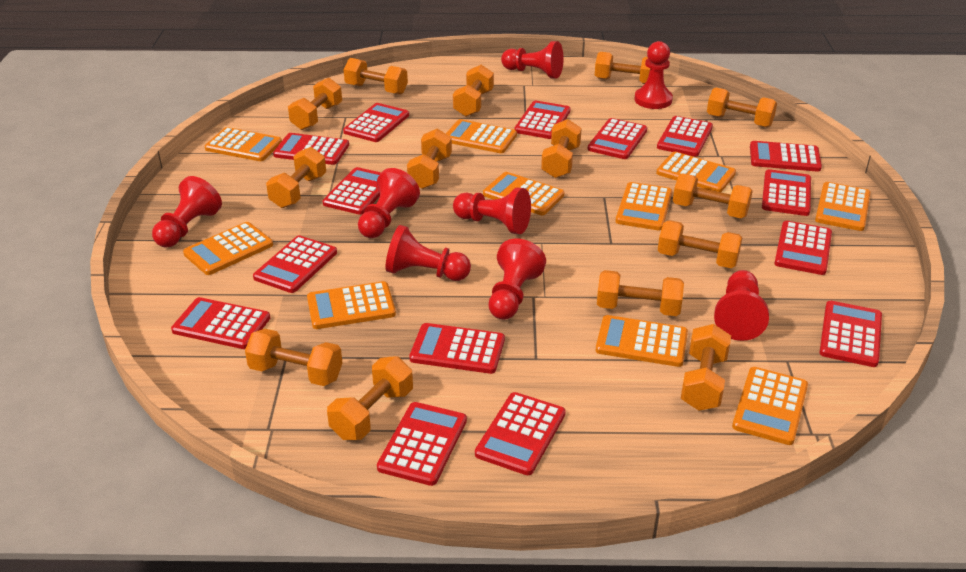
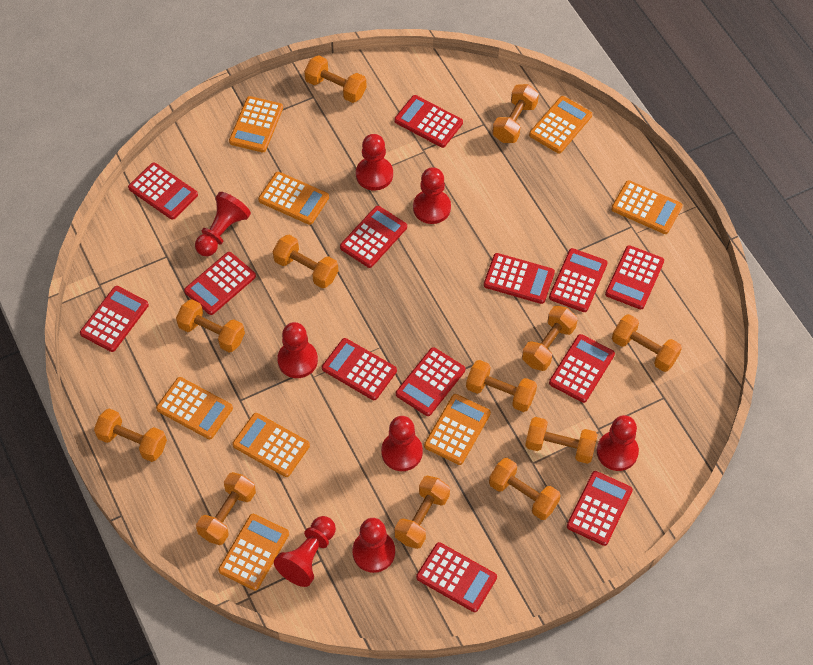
orange calculator: [183,222,273,275] [205,127,282,161] [307,281,396,329] [446,119,517,153] [483,172,564,215] [596,315,688,367] [615,182,672,230] [656,152,736,192] [732,367,808,445] [815,182,870,231] = 10 -> [156,377,233,439] [218,514,289,590] [229,96,283,152] [232,413,310,477] [258,172,329,225] [424,394,491,465] [529,96,592,154] [611,180,683,234] = 8
orange dumbbell: [245,329,342,386] [266,147,326,208] [288,78,342,130] [327,356,413,440] [343,58,408,95] [407,129,452,189] [453,65,494,117] [541,119,582,178] [595,52,650,84] [597,270,684,316] [658,220,742,268] [673,174,753,218] [681,324,731,411] [707,88,777,128] = 14 -> [94,408,167,462] [176,299,245,352] [196,472,256,545] [273,235,338,288] [304,55,367,103] [394,476,450,549] [466,360,537,412] [489,458,561,520] [492,84,539,143] [522,306,578,371] [525,417,598,464] [612,314,682,372] = 12
red calculator: [171,297,270,349] [253,235,337,293] [273,133,349,165] [322,167,381,215] [343,103,409,142] [377,402,467,486] [409,323,505,374] [475,392,566,475] [514,101,571,139] [587,118,647,159] [657,116,713,157] [750,141,822,172] [762,169,811,216] [774,221,832,275] [819,301,882,367] = 15 -> [80,286,149,352] [128,162,198,220] [184,252,256,315] [322,338,397,400] [340,206,407,268] [394,95,463,148] [396,347,465,416] [416,542,497,612] [484,253,555,304] [549,248,608,312] [549,334,615,403] [567,471,633,546] [605,245,664,309] = 13

